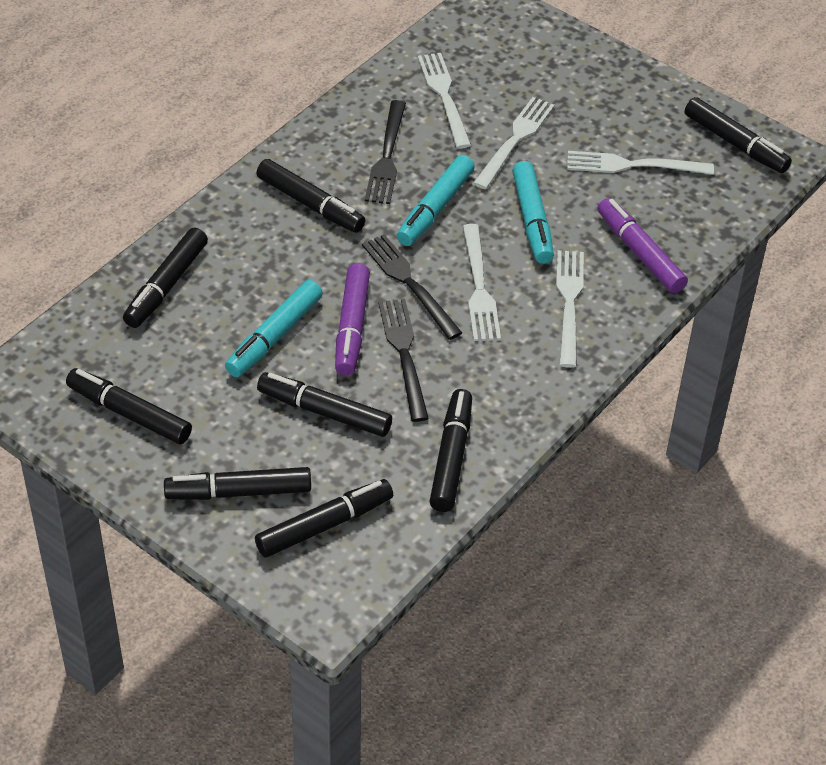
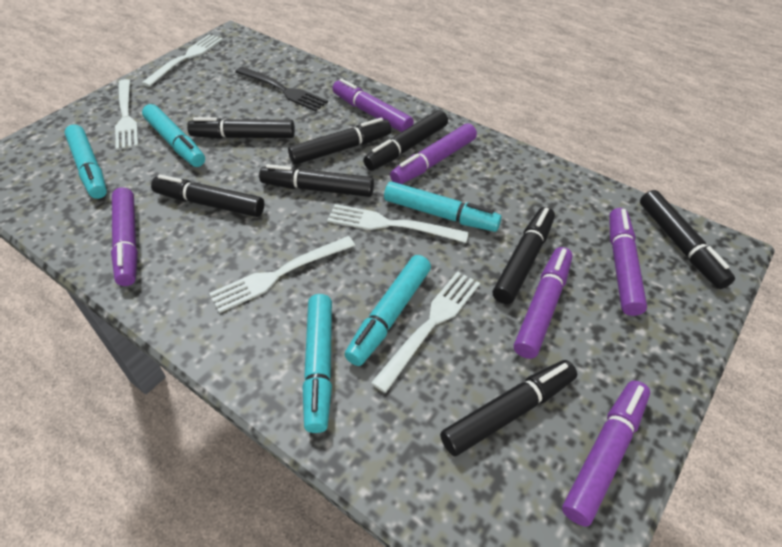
black fork: [362,234,462,340] [365,100,406,204] [379,299,429,422] = 3 -> [235,67,328,112] = 1
purple marker: [335,263,370,376] [598,198,688,293] = 2 -> [111,187,138,286] [333,79,414,132] [390,123,477,184] [514,247,572,359] [562,380,650,527] [609,208,647,316] = 6
turquoise marker: [225,280,323,377] [397,155,475,246] [512,161,554,264] = 3 -> [64,124,107,199] [142,104,205,167] [303,294,332,433] [345,255,431,366] [384,181,502,232] = 5

